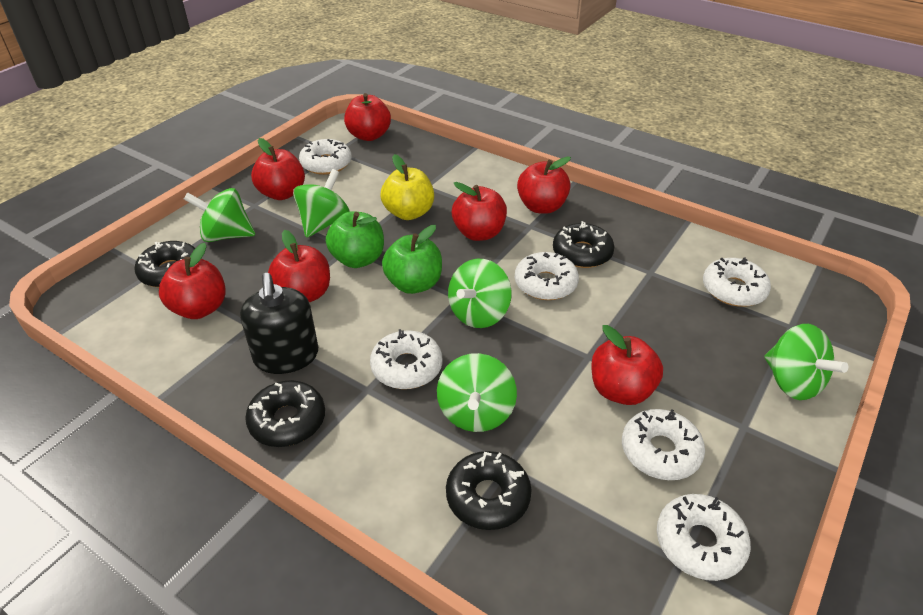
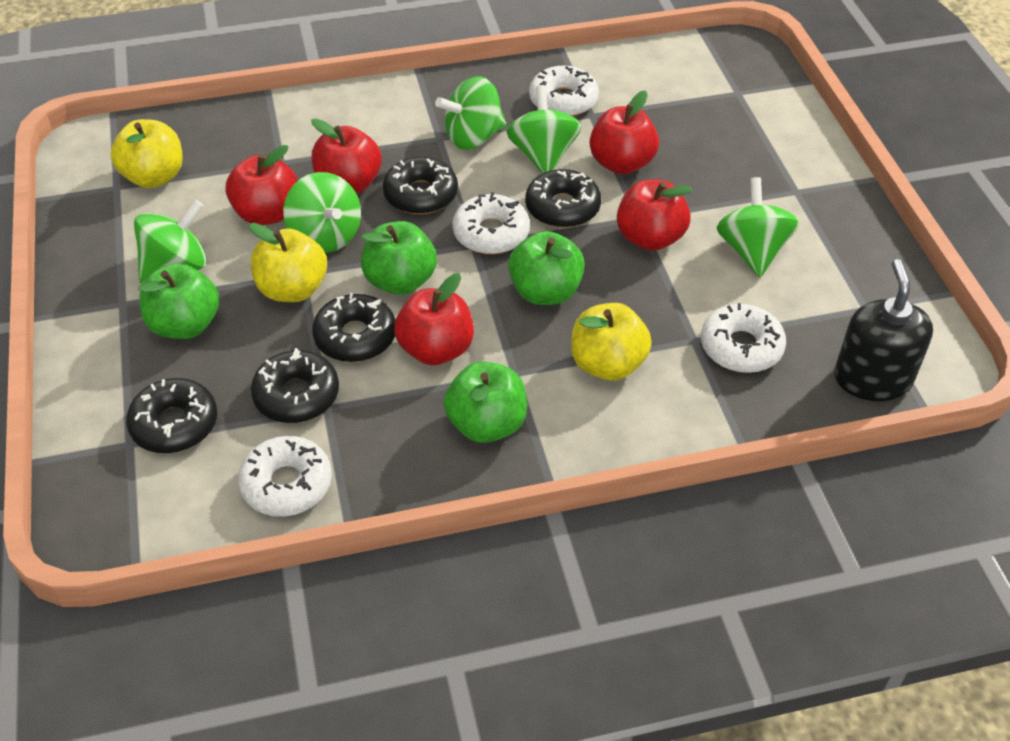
black donut: [135,241,195,288] [245,380,325,447] [446,451,532,530] [553,221,615,268] = 4 -> [126,378,217,453] [251,348,339,423] [312,293,396,362] [383,157,458,214] [525,169,601,228] = 5
green apple: [326,211,384,268] [382,225,442,294] = 2 -> [138,263,219,339] [361,221,437,295] [443,361,527,443] [508,231,585,305] = 4
red apple: [159,243,226,319] [251,138,305,200] [268,230,330,302] [344,93,391,141] [452,182,507,241] [517,156,571,214] [591,325,663,405] = 7 -> [225,145,298,225] [311,118,382,194] [394,273,474,365] [590,90,659,174] [617,179,692,251] = 5
white donut: [299,139,352,175] [370,329,442,389] [515,252,579,300] [622,409,705,480] [657,494,751,581] [703,257,771,307] = 6 -> [238,436,332,517] [452,192,530,254] [529,65,599,116] [701,303,786,373] = 4
yellow apple: [381,154,434,220] = 1 -> [110,119,183,188] [249,223,327,302] [571,303,652,381] = 3

